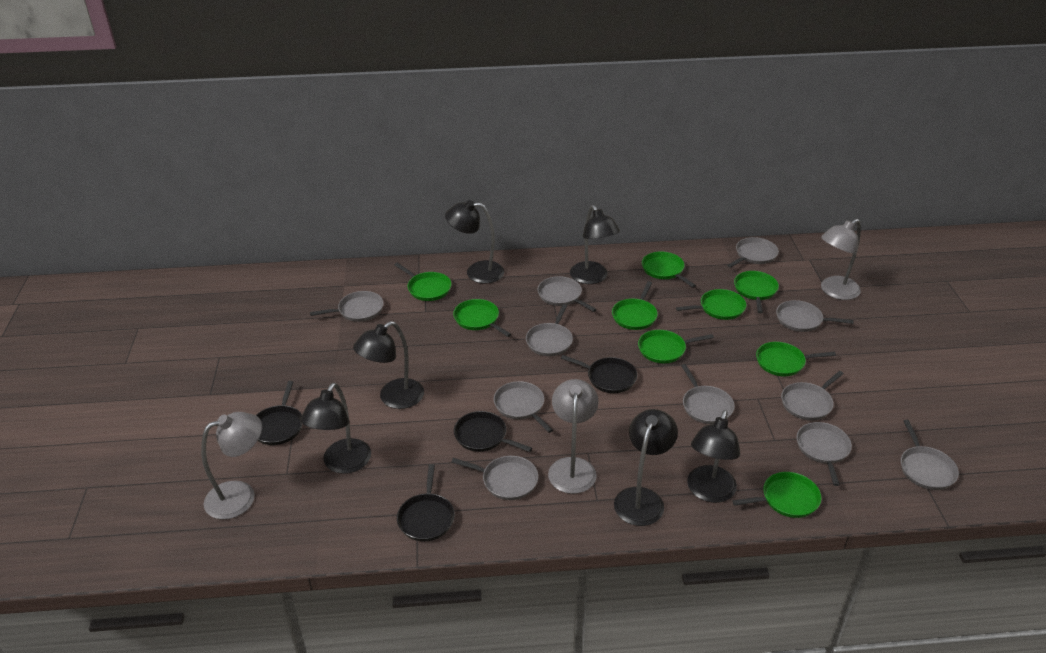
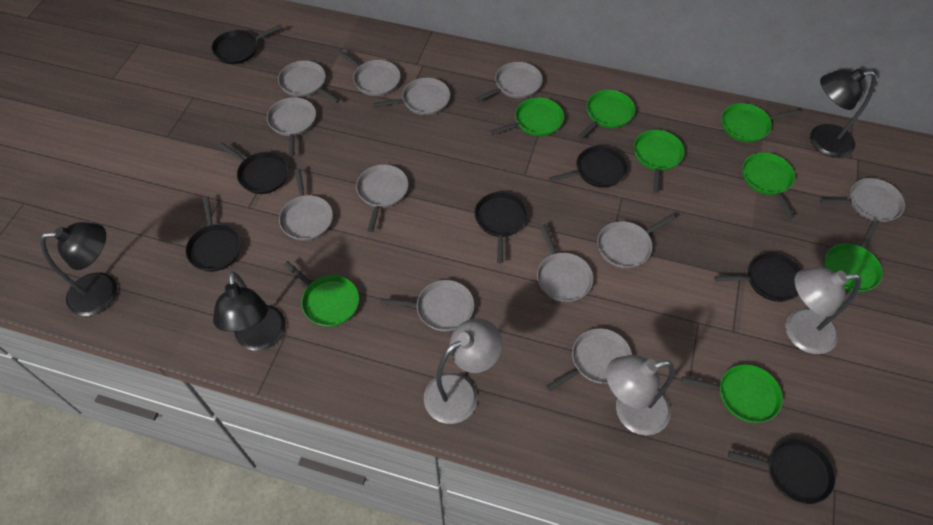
black lamp: [300,383,371,474] [353,321,424,409] [445,200,504,284] [570,205,620,284] [614,409,678,526] [687,410,740,503] = 6 -> [40,222,118,316] [213,271,286,351] [810,68,876,158] = 3
black pan: [256,381,302,445] [397,464,455,542] [454,411,532,452] [561,355,637,393] = 4 -> [185,196,241,272] [211,24,283,64] [219,143,289,194] [474,192,528,263] [549,145,628,188] [714,252,802,302] [728,439,836,504] = 7
green pan: [394,263,451,301] [453,299,511,337] [612,281,658,330] [638,330,714,363] [642,251,696,288] [676,289,746,320] [732,472,821,518] [734,271,779,313] [756,342,836,376] = 9 -> [284,261,359,327] [490,97,564,136] [578,90,635,139] [634,130,685,193] [681,364,783,423] [722,103,800,142] [742,152,795,219] [824,221,883,292] = 8
grey pan: [310,291,384,322] [451,456,538,500] [494,381,553,433] [526,304,573,356] [538,276,597,312] [681,364,735,424] [727,237,779,268] [776,300,854,332] [781,371,844,421] [797,422,852,486] [901,420,959,490] = 11 -> [267,97,316,157] [278,61,340,103] [279,168,333,241] [337,50,401,96] [356,164,408,232] [373,78,450,115] [380,280,474,332] [475,62,543,102] [537,224,593,302] [546,328,632,391] [597,214,675,269] [820,178,905,222] = 12

